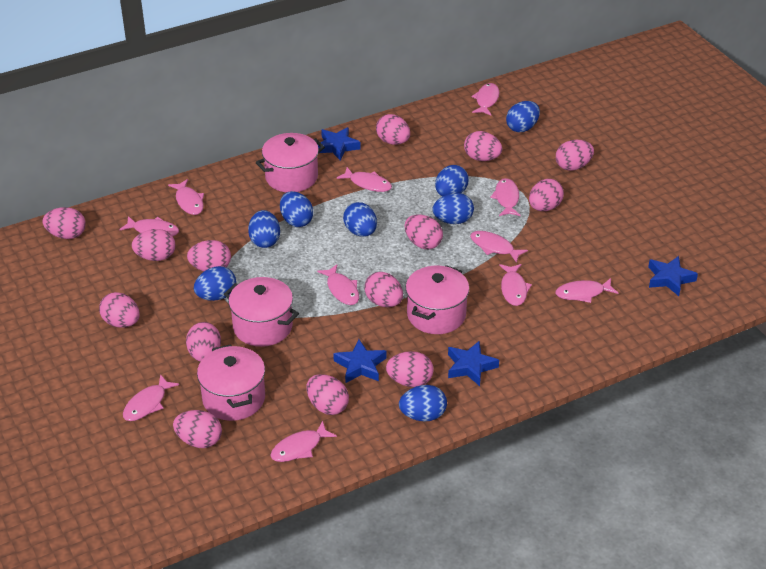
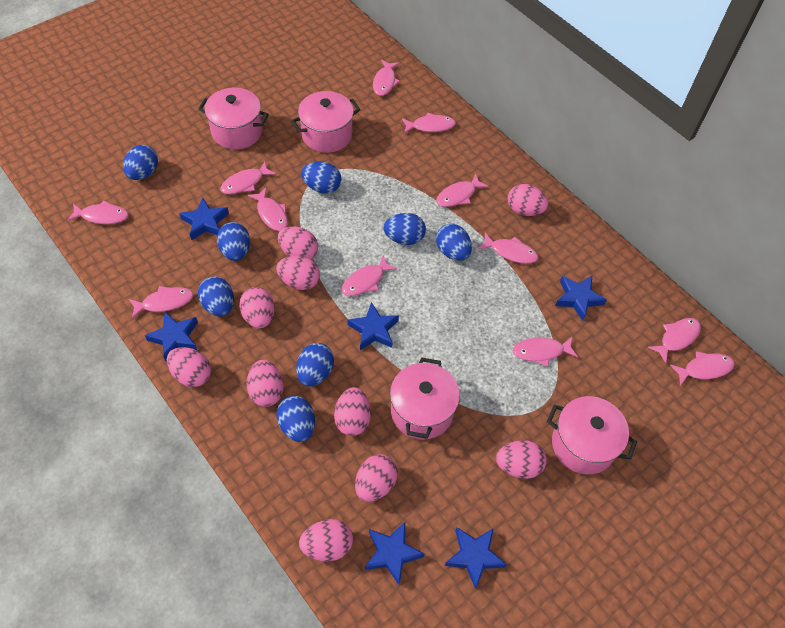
blue star: [317,127,361,161] [333,339,387,383] [448,341,499,386] [648,256,698,296] = 4 -> [145,312,198,362] [179,197,229,240] [347,302,399,350] [365,522,425,585] [445,527,507,589] [555,276,607,321] = 6
pink egg: [43,207,86,239] [99,292,140,328] [131,229,176,261] [173,410,222,448] [186,322,221,362] [187,240,231,271] [307,374,349,415] [364,272,403,307] [376,114,410,145] [386,351,433,387] [405,215,443,249] [464,131,502,161] [529,179,564,211] [556,140,594,171] = 14 -> [167,347,211,387] [239,287,274,328] [247,360,284,407] [276,256,320,290] [278,226,318,259] [299,519,353,561] [334,387,371,436] [355,454,398,502] [496,440,547,479] [508,184,548,216] = 10
pink fish: [120,216,179,236] [123,374,179,421] [168,179,204,215] [270,421,337,462] [317,264,359,305] [337,167,392,192] [470,231,528,263] [472,83,499,116] [490,178,520,216] [499,264,532,306] [555,278,618,303] = 11 -> [67,201,129,224] [129,286,194,318] [220,162,276,194] [248,187,288,231] [342,256,397,296] [373,60,400,96] [402,113,456,133] [436,174,489,207] [478,233,538,264] [512,336,578,367] [648,318,701,363] [670,351,735,386] = 12

